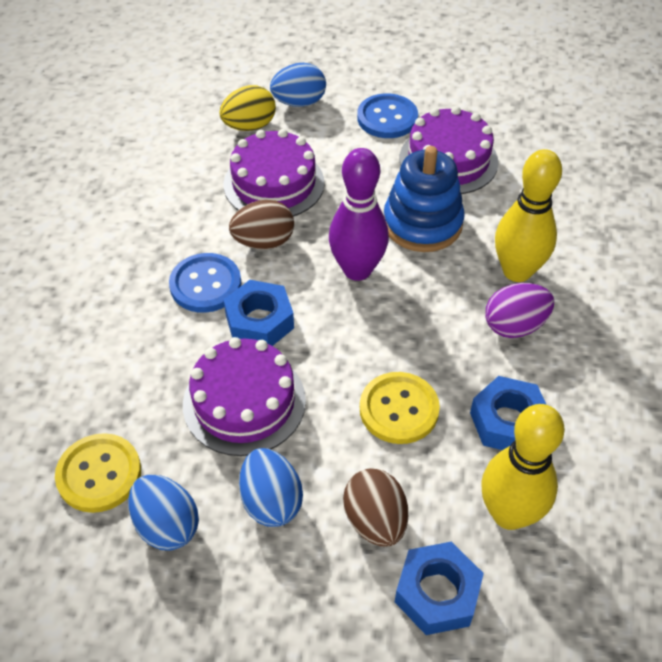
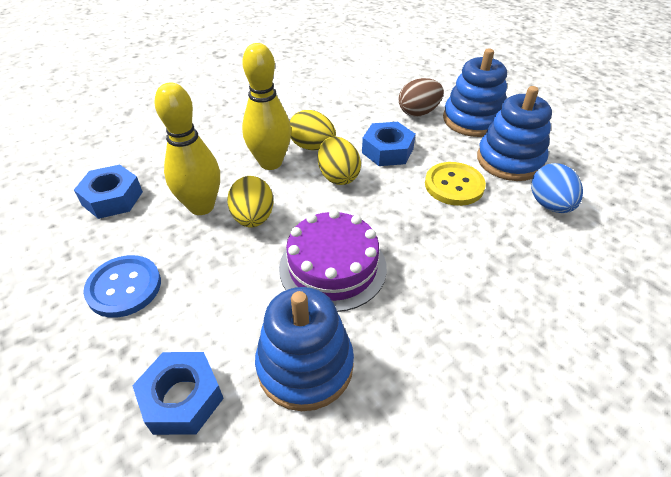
blue button: [169,253,242,313] [357,93,418,138] = 2 -> [83,255,161,318] = 1
blue egg: [128,474,199,551] [239,448,303,527] [270,63,326,107] = 3 -> [531,163,583,213] = 1
blue stacking toy: [384,146,465,252] = 1 -> [255,287,354,411] [443,48,507,137] [477,86,552,181] = 3
brown egg: [229,200,294,249] [343,468,408,547] = 2 -> [399,78,444,117] = 1
purple bowling pin: [329,148,389,281] = 1 -> none = 0
purple cake: [183,337,306,456] [224,129,325,217] [400,106,498,194] = 3 -> [279,209,387,312] = 1
purple egg: [485,283,554,338] = 1 -> none = 0
yellow button: [55,433,141,513] [360,372,440,444] = 2 -> [425,162,486,206] = 1
yellow egg: [219,85,276,131] = 1 -> [227,176,274,227] [290,110,336,150] [318,136,361,185] = 3

